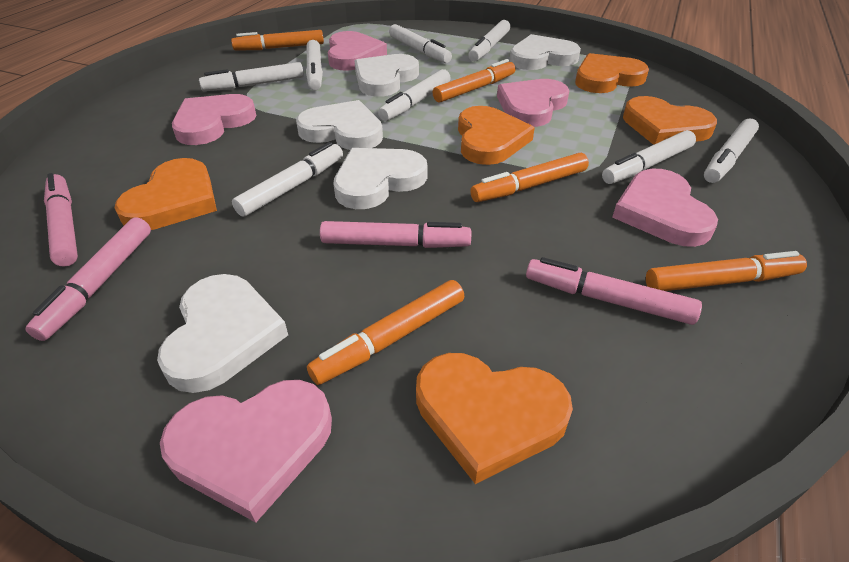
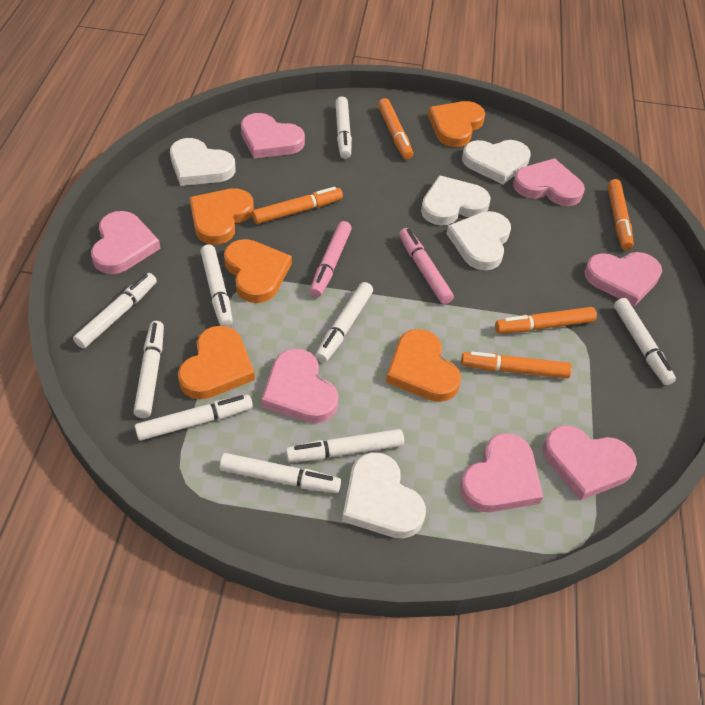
pink heart: [160,380,332,523] [172,94,256,145] [328,31,387,71] [497,79,569,127] [612,169,718,247] = 5 -> [91,211,161,274] [241,113,305,158] [261,349,339,423] [460,433,543,512] [513,158,585,206] [543,425,637,500] [584,252,662,306] = 7
pink marker: [25,217,151,341] [44,173,78,267] [320,221,471,248] [526,257,702,325] = 4 -> [310,221,352,297] [399,228,454,304] = 2
white marker: [199,62,304,91] [232,142,343,217] [306,40,323,90] [378,69,451,121] [389,24,452,63] [468,20,510,61] [602,130,696,184] [704,119,759,183] = 8 -> [73,273,157,349] [134,321,164,418] [135,395,253,441] [200,245,233,327] [220,453,341,493] [286,429,404,462] [315,282,373,363] [335,96,352,159] [614,298,676,385] = 9

